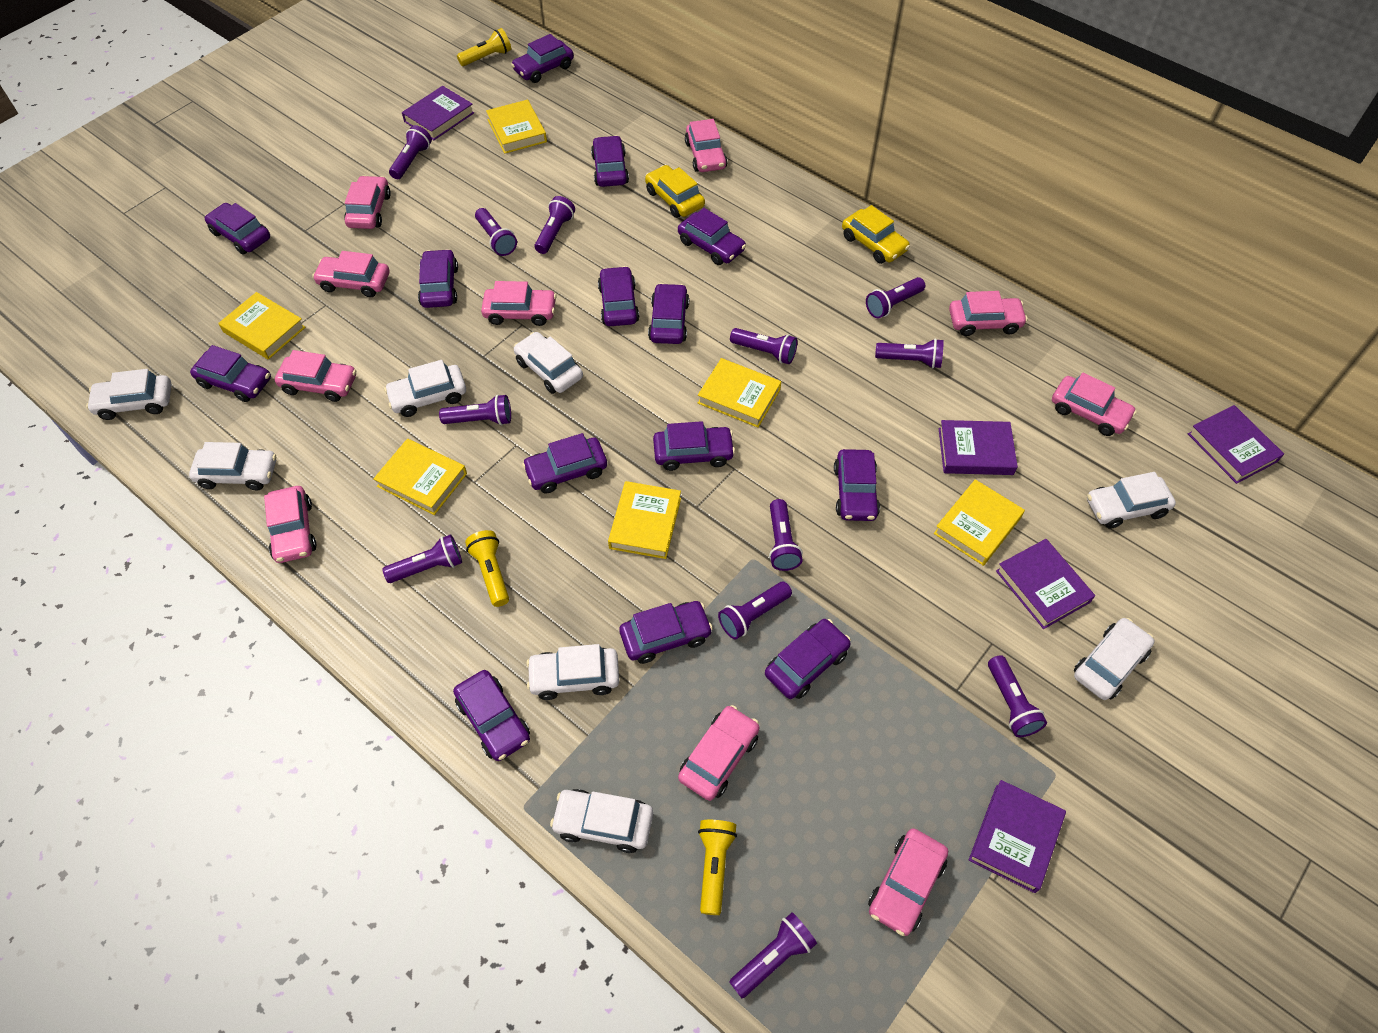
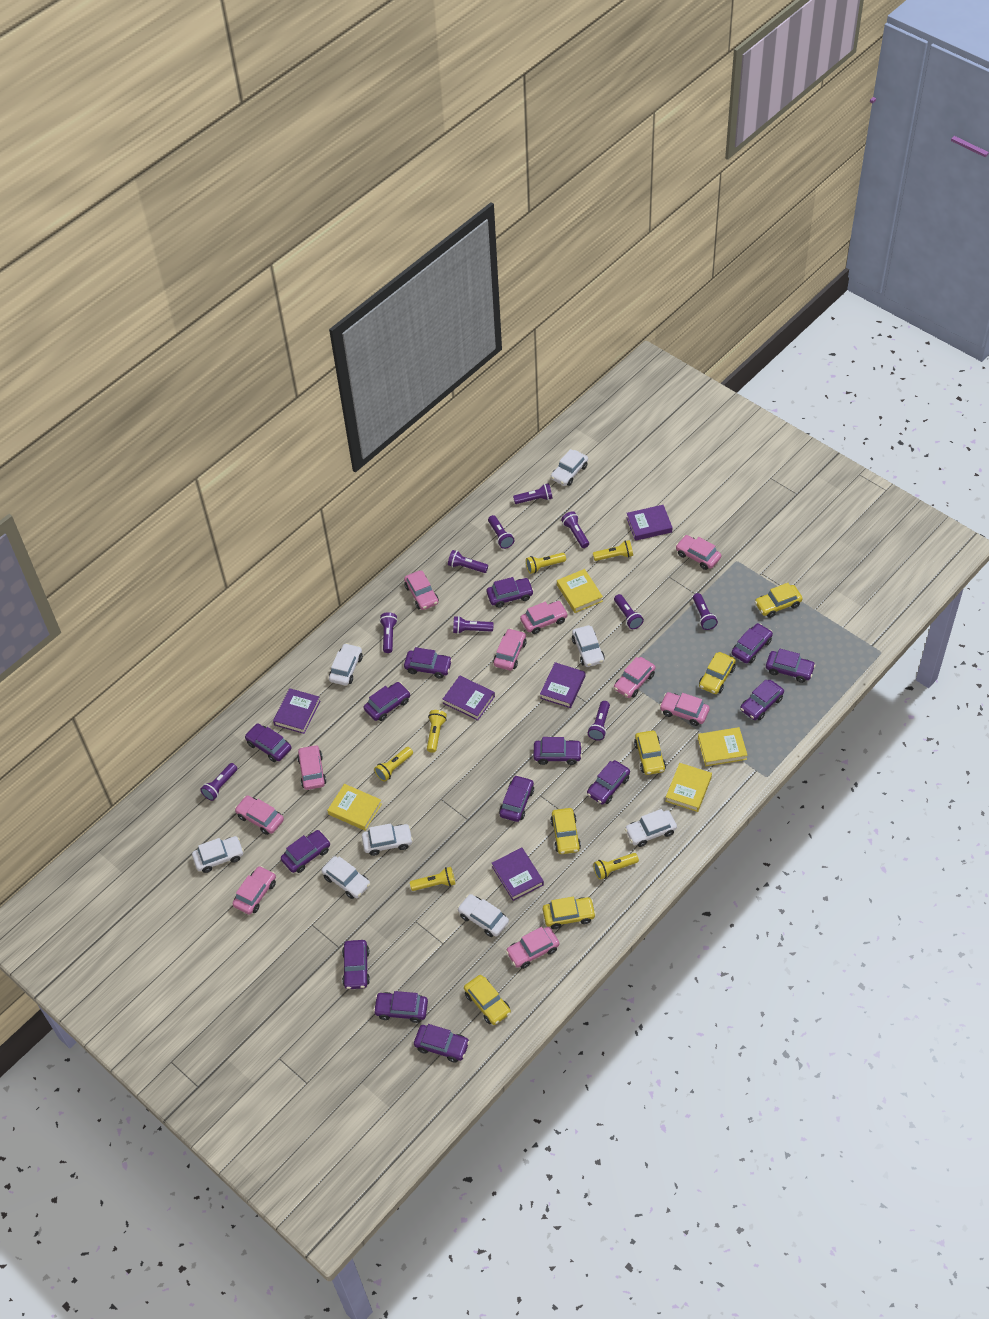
purple flashlight: [382,534,462,583] [389,125,432,179] [439,395,511,425] [475,208,517,256] [535,196,575,254] [718,582,792,639] [729,912,817,998] [730,328,798,364] [769,499,803,571] [866,277,925,318] [875,338,944,369] [988,655,1047,737] = 12 -> [200,763,237,801] [380,612,398,653] [448,550,488,573] [453,616,494,634] [488,515,515,549] [513,483,553,504] [561,511,589,548] [588,701,610,740] [614,594,644,629] [693,593,718,630] = 10
yellow book: [218,292,306,360] [373,439,467,515] [486,100,547,154] [608,481,681,559] [698,358,781,427] [934,479,1025,566] = 6 -> [327,784,382,831] [557,569,603,613] [665,763,712,812] [698,727,747,766] = 4
yellow car: [645,165,705,218] [842,205,910,264] = 2 -> [464,975,511,1025] [543,897,596,929] [550,808,581,854] [634,730,666,775] [699,652,736,694] [755,583,803,618] = 6
yellow flashlight: [457,28,511,66] [465,530,509,607] [698,820,737,915] = 3 -> [374,747,413,782] [410,867,455,891] [427,710,447,753] [526,553,566,574] [593,540,633,561] [593,853,639,880] = 6

